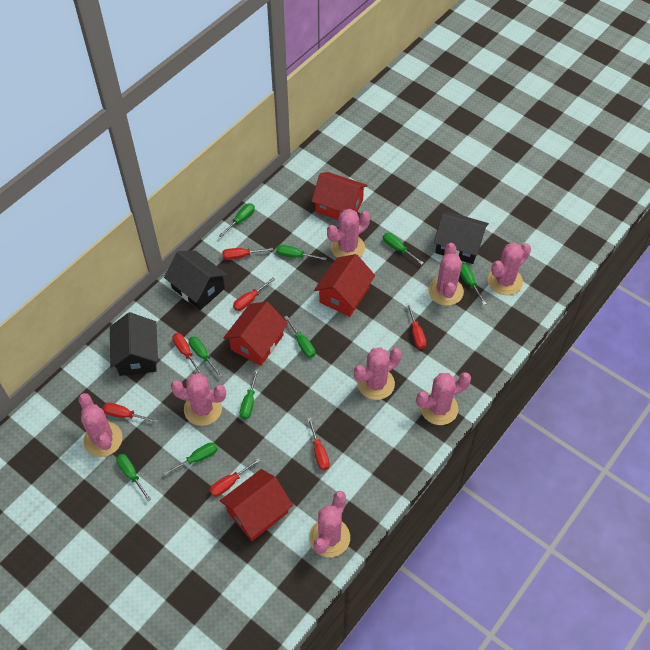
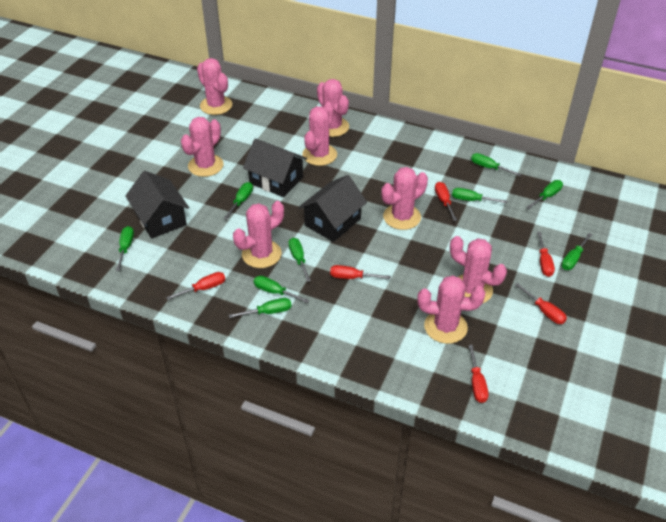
red house: [220,469,293,541] [223,302,288,366] [311,172,368,220] [314,254,375,317] = 4 -> none = 0
red screwdriver: [103,403,157,423] [172,333,203,374] [209,458,260,497] [222,248,273,260] [233,277,275,311] [308,418,330,470] [407,303,426,349] = 7 -> [166,272,225,300] [330,265,391,279] [435,182,457,221] [468,345,488,403] [515,283,567,324] [537,232,555,277] = 6

